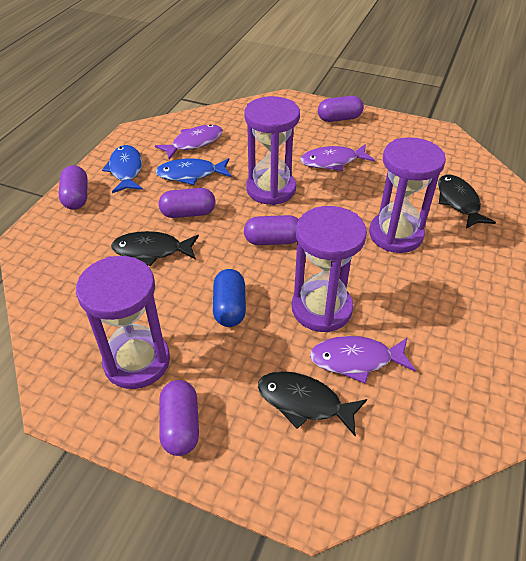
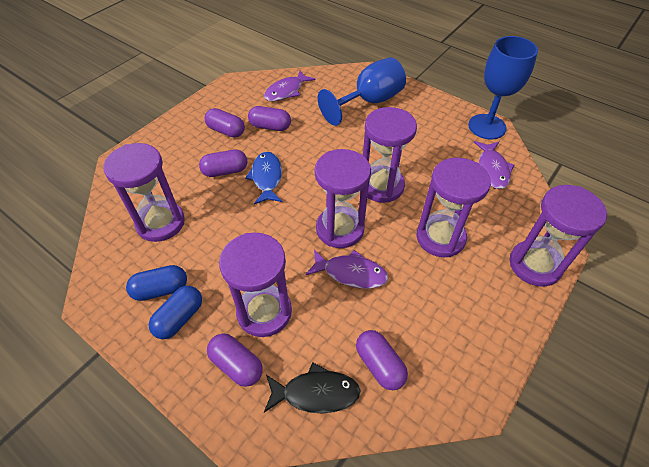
black fish: [111,231,199,266] [258,371,367,436] [438,174,496,229] = 3 -> [264,362,361,414] = 1
blue capsule: [213,269,246,327] = 1 -> [126,265,187,301] [149,286,202,339] = 2
blue fish: [102,145,143,193] [155,158,231,185] = 2 -> [245,152,282,204] = 1
blue goblet: none = 0 -> [318,57,406,126] [468,36,538,139] = 2
purple hourglass: [76,256,170,389] [244,96,300,205] [292,206,367,332] [369,137,446,253] = 4 -> [103,143,185,242] [219,233,292,337] [315,149,371,248] [363,107,417,203] [417,158,491,257] [510,185,607,287] = 6

